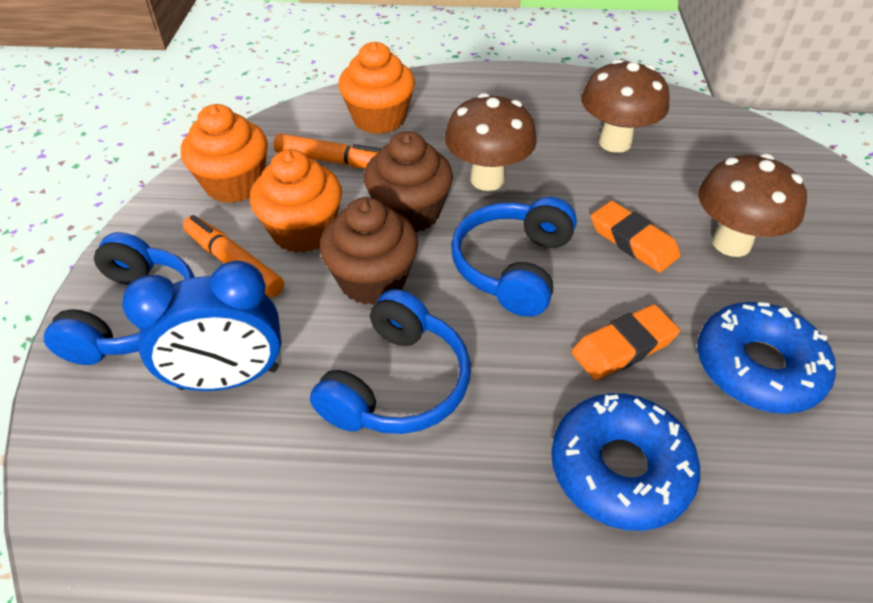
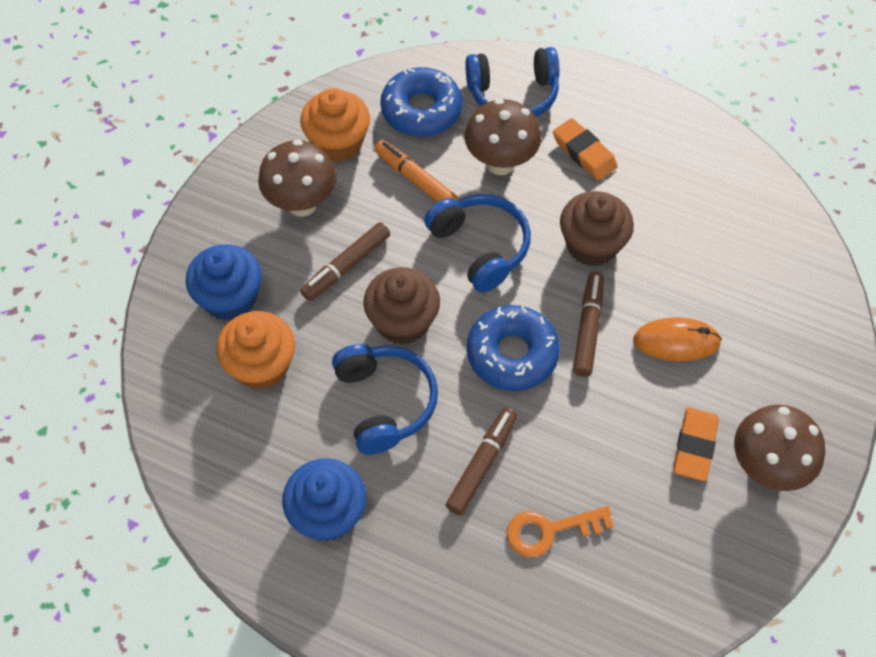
blue clock: [122,260,282,391] = 1 -> none = 0
blue cupcake: none = 0 -> [186,244,262,321] [282,458,366,541] = 2
brown marker: none = 0 -> [300,222,390,301] [446,407,517,515] [573,272,604,377] = 3
orange cupcake: [181,104,268,203] [250,149,342,253] [338,42,415,134] = 3 -> [216,311,295,390] [300,88,370,162] = 2
orange key: none = 0 -> [506,506,614,557] = 1
orange marker: [183,215,284,298] [274,133,381,169] = 2 -> [375,140,459,202] = 1
orange mouse: none = 0 -> [633,317,722,361] = 1

